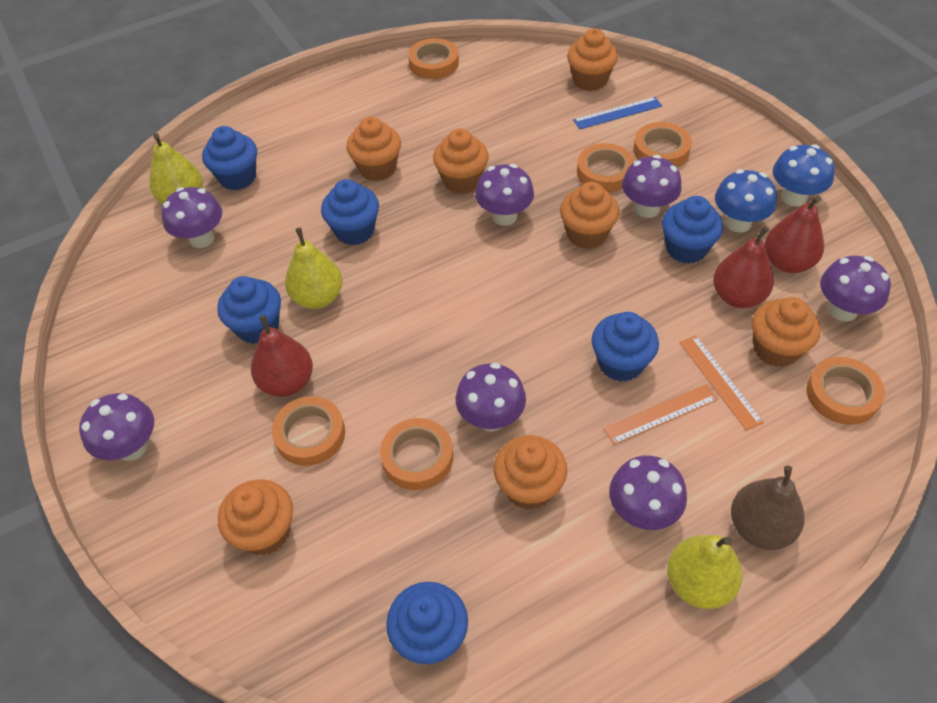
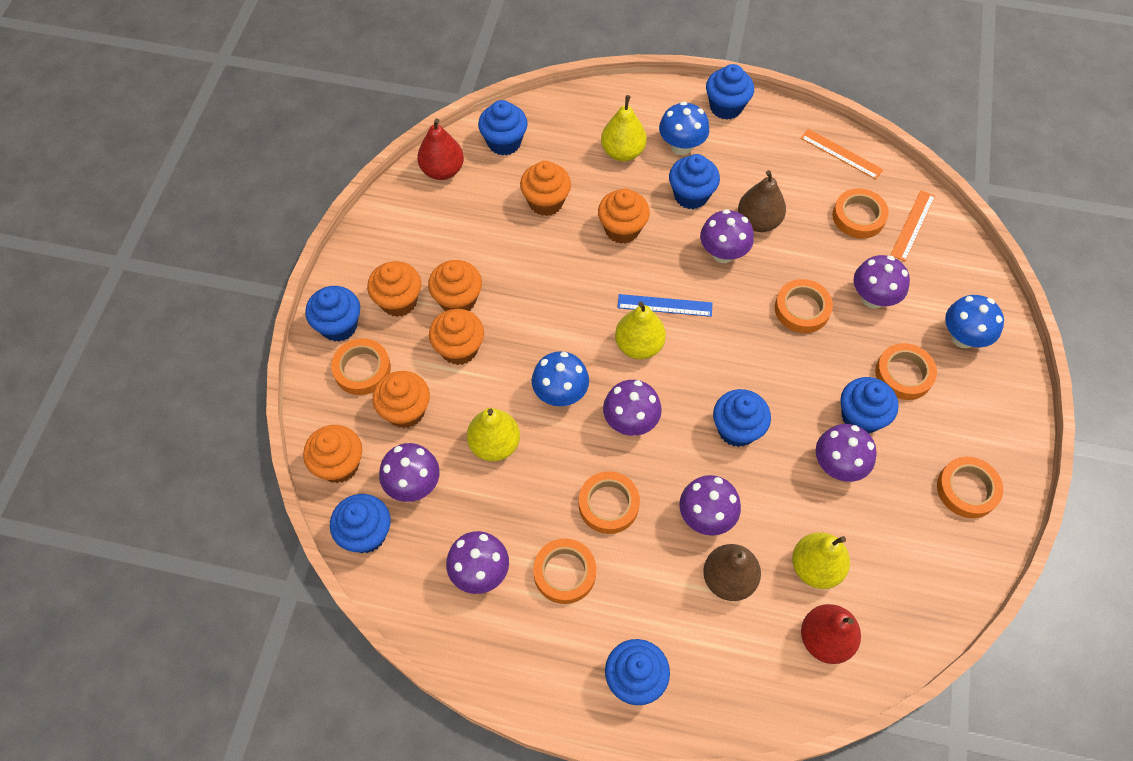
blue cupcake: [202,126,257,190] [217,276,281,344] [321,179,379,245] [386,582,468,664] [592,312,659,382] [662,196,723,264] = 6 -> [305,286,360,342] [330,494,391,553] [478,100,528,156] [605,639,670,705] [669,154,720,209] [706,64,754,120] [713,389,771,447] [840,377,899,434] = 8
blue mushroom: [715,169,777,233] [773,144,835,207] = 2 -> [532,351,589,406] [659,101,709,155] [945,295,1004,348] = 3
brown pear: [731,466,804,550] = 1 -> [703,544,761,601] [738,170,786,232] = 2
orange tape: [272,396,345,466] [380,418,453,490] [408,38,459,79] [577,143,635,192] [633,122,692,167] [806,357,885,425] = 6 -> [331,338,391,395] [533,538,596,604] [579,471,640,534] [775,279,833,333] [833,188,889,239] [875,343,937,400] [937,456,1003,518] = 7
red pear: [251,315,313,397] [713,226,774,308] [765,196,824,273] = 3 -> [417,118,464,180] [801,604,861,664] = 2
yellow pear: [149,133,203,204] [285,228,342,309] [667,535,743,609] = 3 -> [467,408,520,461] [601,95,647,161] [615,302,666,359] [792,532,850,589] = 4

